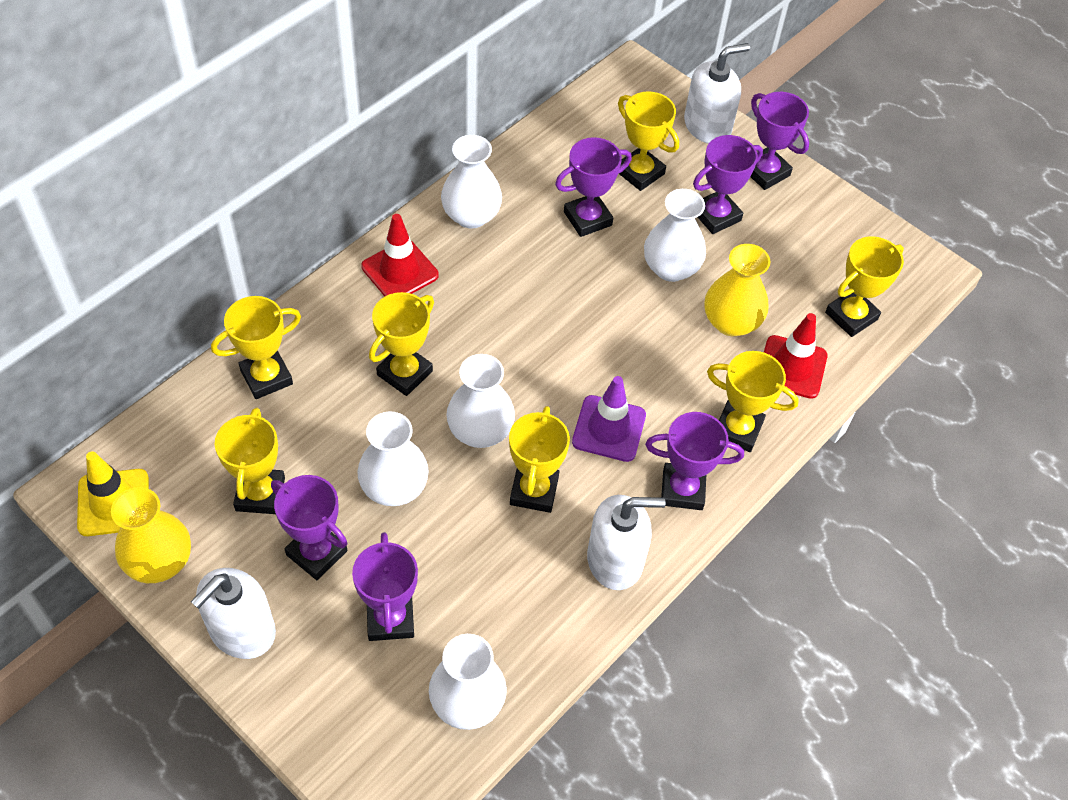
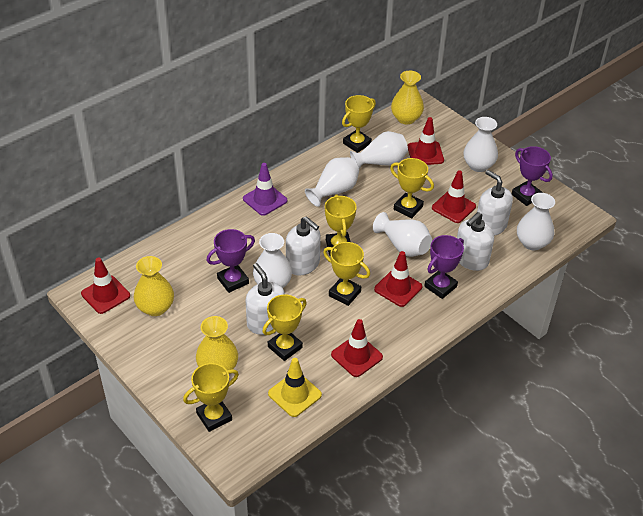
purple trophy: [271,475,348,580] [352,532,418,641] [555,137,632,237] [645,412,744,510] [693,135,763,234] [750,92,809,190] = 6 -> [207,229,255,293] [424,235,464,299] [511,146,553,206] = 3
red traffic cone: [361,214,439,297] [764,313,828,399] = 2 -> [81,257,130,314] [331,319,383,377] [374,251,422,307] [408,117,444,165] [432,170,476,223] = 5
white soap dispenser: [191,568,276,659] [587,495,666,590] [684,43,750,144] = 3 -> [245,263,285,335] [286,216,321,275] [457,212,494,271] [477,170,513,236] = 4
white vase: [357,411,429,506] [429,634,507,730] [441,135,502,229] [446,354,515,448] [644,189,706,282] = 5 -> [253,233,292,288] [305,157,359,207] [350,131,408,169] [373,212,432,257] [463,117,498,172] [517,193,555,250] = 6
yellow trophy: [211,296,301,399] [215,408,285,514] [369,292,434,396] [509,406,570,513] [618,91,679,191] [707,351,799,452] [825,236,904,337] = 7 -> [183,363,239,432] [262,294,307,361] [323,242,370,306] [325,195,357,256] [342,95,376,153] [390,158,434,218] = 6
yellow vase: [111,487,191,583] [705,244,771,336] = 2 -> [134,256,174,316] [196,316,238,370] [391,71,424,124] = 3

